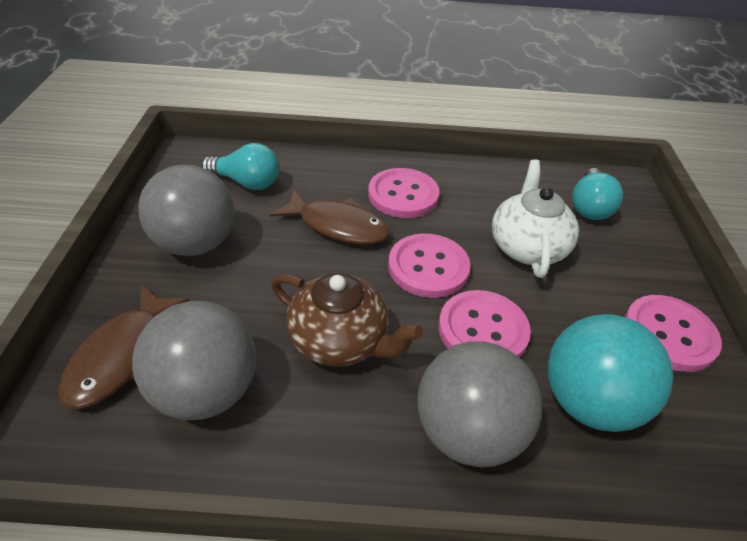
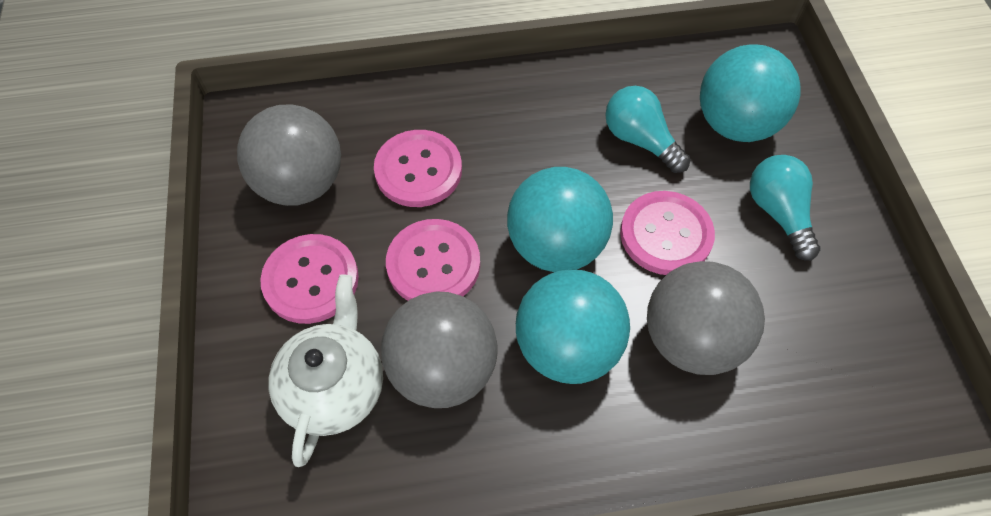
brown fish: [58,285,189,409] [270,189,390,245] = 2 -> none = 0
brown teapot: [271,273,423,367] = 1 -> none = 0
turquoise ball: [548,314,673,432] = 1 -> [507,167,613,272] [516,269,630,384] [700,44,801,142] = 3

